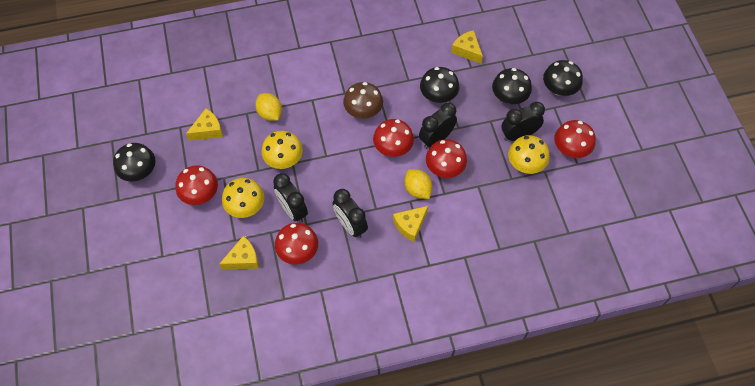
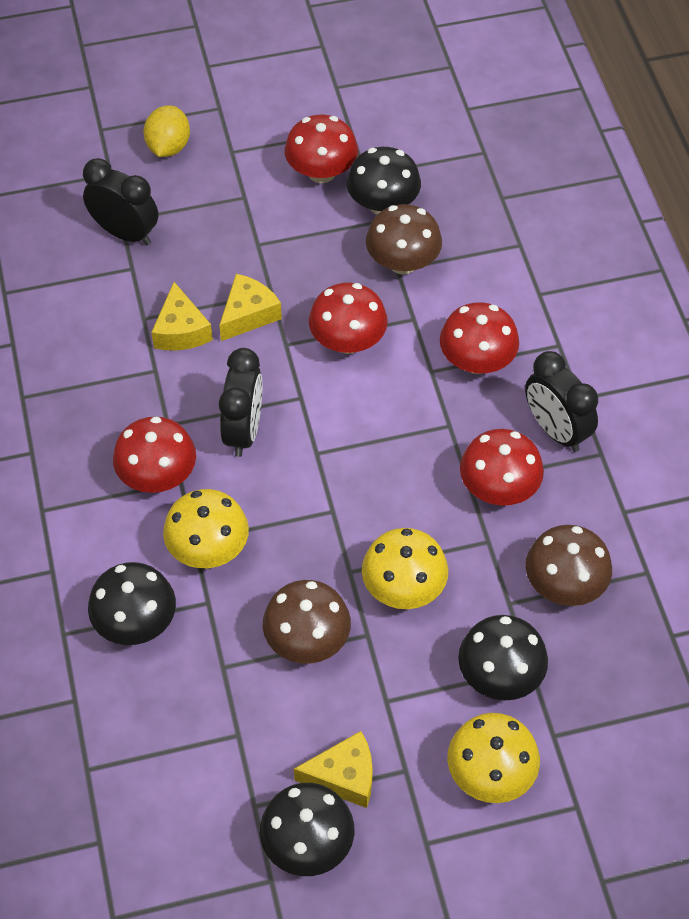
black clock: [273,173,308,223] [333,189,368,238] [419,102,457,149] [501,102,545,141] = 4 -> [83,158,158,245] [219,348,262,457] [525,351,598,452] = 3
brown mushroom: [343,82,383,119] = 1 -> [263,580,351,664] [366,204,442,274] [526,525,612,606] = 3
yellow cheese: [186,109,223,141] [219,236,259,269] [393,206,428,242] [451,30,483,64] = 4 -> [151,282,213,350] [219,274,282,341] [294,731,373,808] = 3
yellow lemon: [255,93,282,121] [404,169,432,199] = 2 -> [144,105,190,157] = 1

